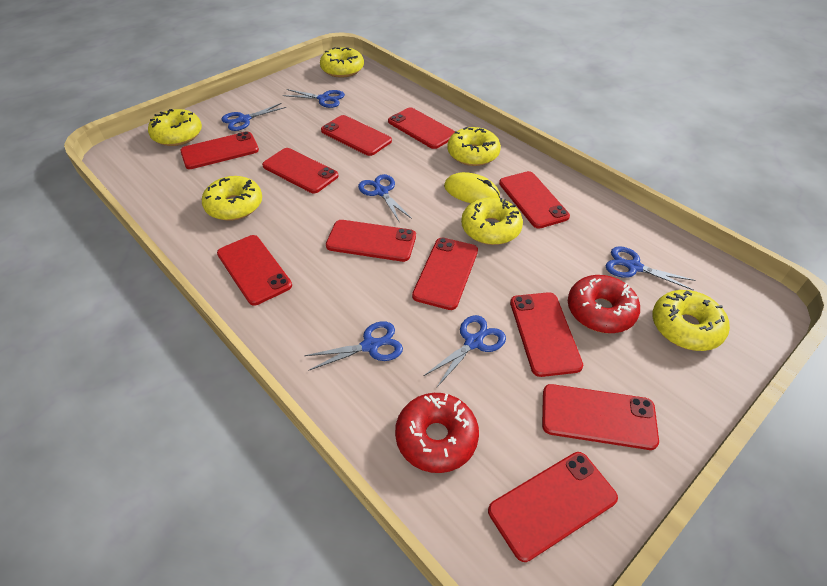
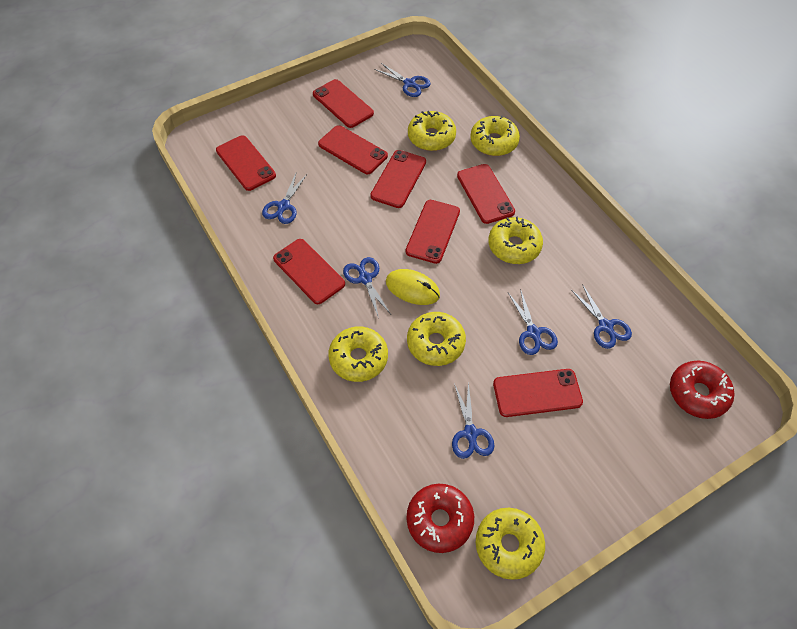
red phone: [180,131,259,169] [217,235,292,306] [262,148,339,193] [321,115,392,156] [326,220,416,262] [388,107,455,149] [412,238,478,310] [488,452,618,562] [499,171,570,228] [510,292,583,377] [542,384,659,450] = 11 -> [216,135,276,191] [273,239,345,304] [313,79,374,128] [318,125,388,174] [370,150,426,208] [406,200,460,264] [457,164,515,224] [493,369,583,417] = 8

